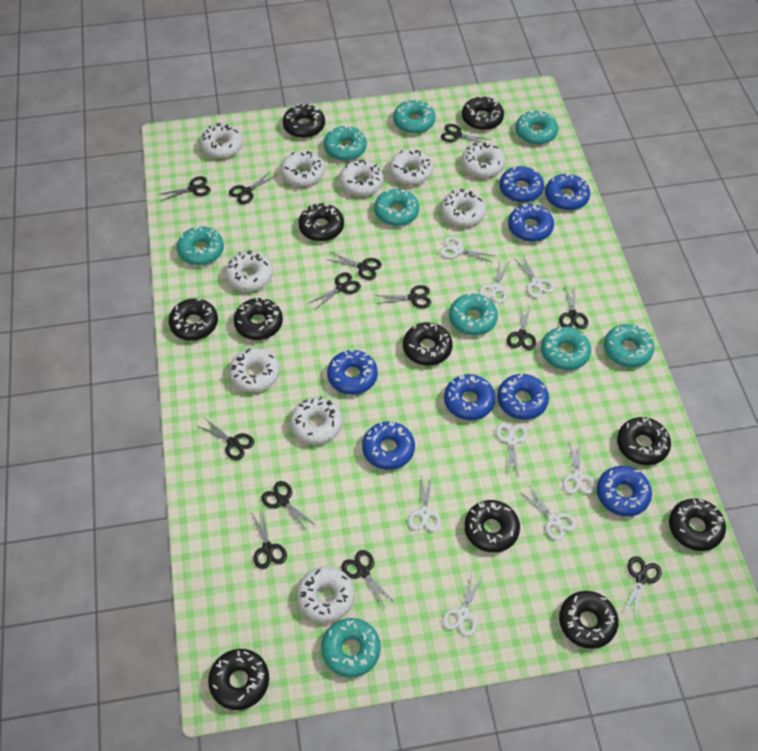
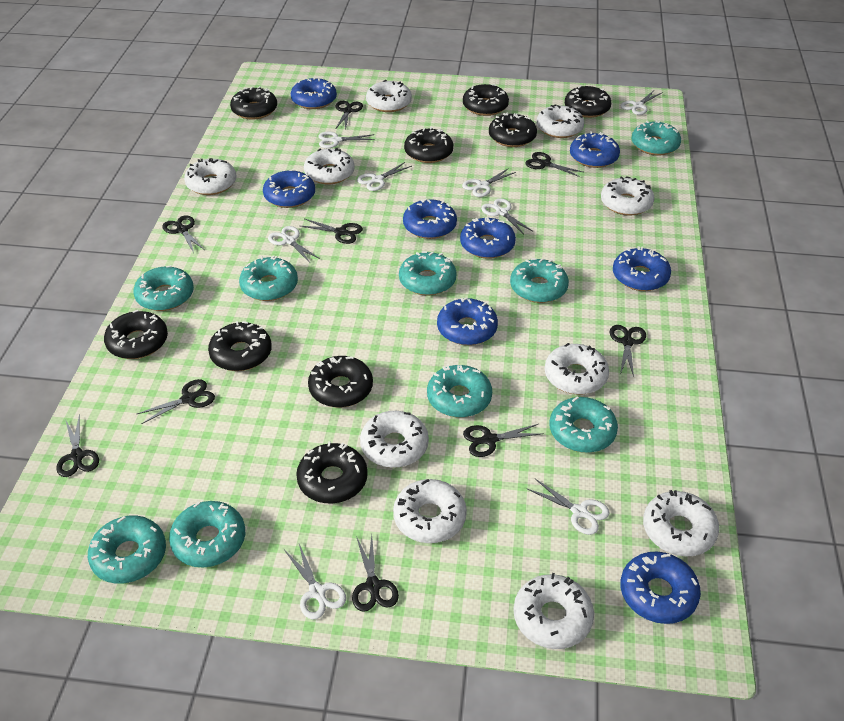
black donut: [169,298,218,341] [208,649,269,710] [234,298,283,340] [283,104,325,138] [298,202,344,241] [403,322,453,366] [462,95,504,130] [464,500,520,553] [559,591,618,649] [617,417,671,465] [669,499,726,551] = 11 -> [104,310,168,359] [208,321,272,371] [230,86,277,120] [296,441,368,503] [308,356,373,407] [404,127,453,163] [463,84,509,116] [489,113,537,147] [565,85,611,118] = 9
black scissors: [160,176,211,201] [198,419,254,460] [229,171,277,204] [252,508,287,569] [261,481,317,533] [309,272,361,309] [327,252,382,280] [341,550,395,608] [375,285,431,308] [441,124,492,143] [507,304,536,350] [559,286,588,329] [623,556,661,619] = 13 -> [56,414,99,477] [137,379,215,424] [163,215,205,253] [301,219,363,244] [335,101,363,131] [352,535,399,612] [463,424,544,457] [525,152,583,177] [609,325,646,377] = 9

